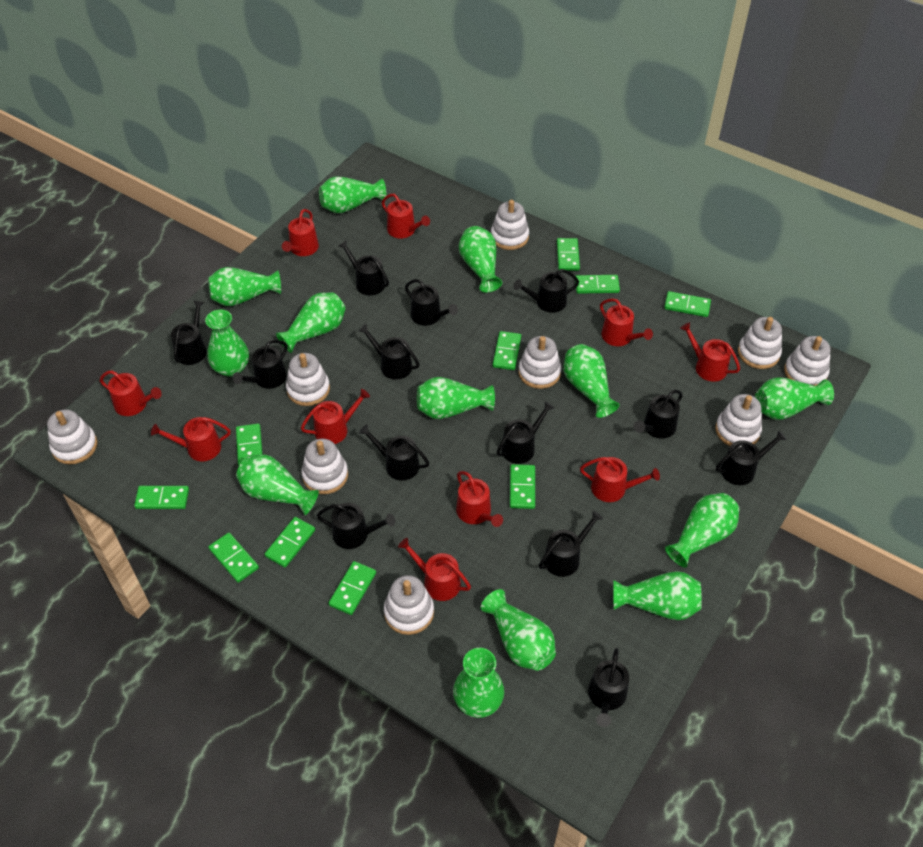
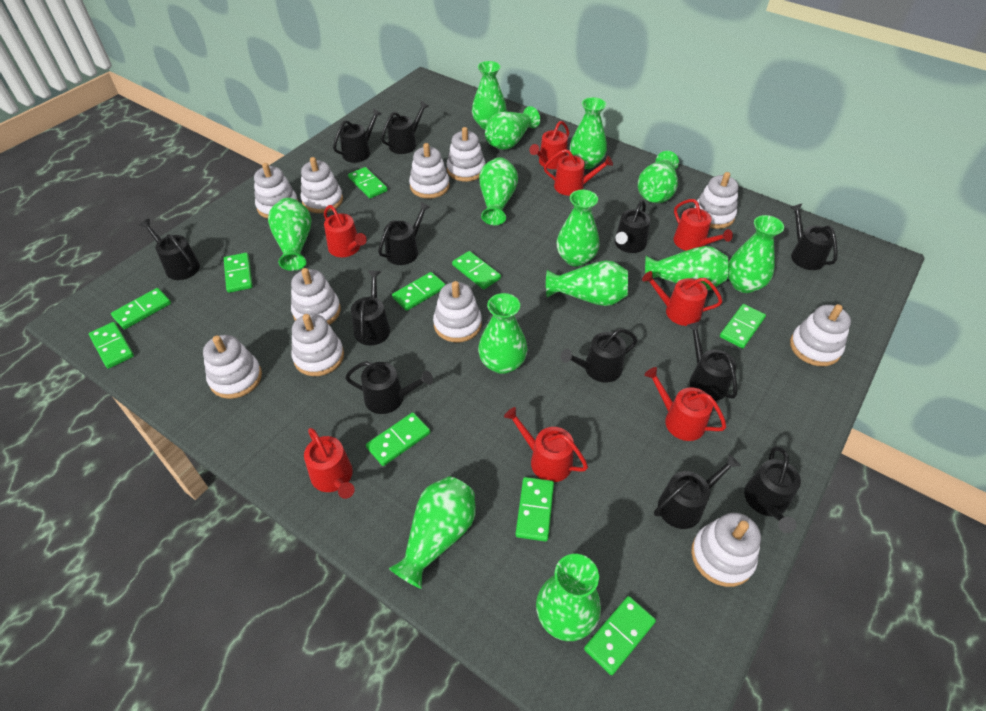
black watering can: [171,300,207,365] [233,340,287,389] [317,503,395,549] [339,240,389,296] [359,324,420,380] [359,424,429,481] [405,279,458,326] [496,401,554,464] [513,269,579,313] [539,511,603,577] [588,648,629,727] [634,390,683,439] [716,430,787,485] = 13 -> [139,219,200,280] [333,108,382,163] [345,361,433,414] [351,271,390,345] [378,201,430,265] [381,101,429,154] [561,328,637,383] [615,200,650,253] [654,454,741,529] [687,322,737,401] [744,446,801,533] [790,204,838,270] = 12
red watering can: [100,370,162,416] [151,417,231,461] [282,209,319,256] [301,389,370,444] [382,194,430,238] [398,538,471,601] [456,471,503,527] [580,457,660,502] [600,298,653,346] [680,322,740,382] = 10 -> [304,428,355,499] [324,205,367,257] [504,407,588,482] [529,121,569,169] [544,149,613,196] [642,271,722,326] [644,367,726,441] [673,199,733,251] = 8
white stacking toy: [47,409,98,464] [286,353,330,406] [301,439,348,494] [384,575,434,635] [491,200,529,250] [518,336,562,389] [716,394,762,446] [738,317,782,369] [784,336,831,386] = 9 -> [203,335,262,399] [254,163,298,219] [291,268,341,325] [291,314,344,376] [301,157,343,213] [409,143,450,199] [433,281,482,342] [447,127,485,182] [691,513,761,587] [694,172,738,229] [790,304,851,366] = 11

